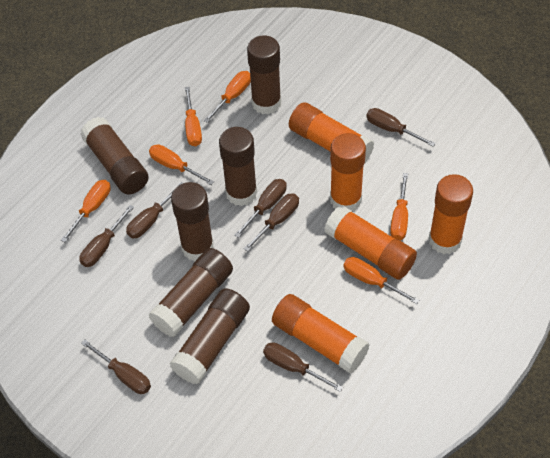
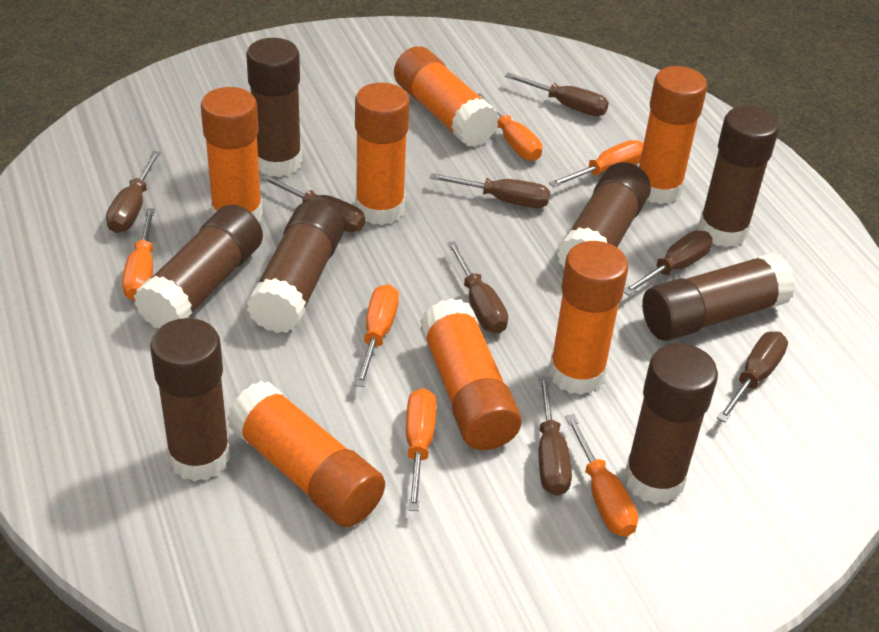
brown glue stick: [80,117,149,195] [148,248,233,337] [169,288,250,384] [171,182,214,261] [219,127,257,206] [247,36,281,114] = 6 -> [134,204,263,328] [150,318,230,482] [246,38,302,177] [247,200,344,333] [557,162,651,268] [624,343,718,504] [642,252,795,341] [698,106,779,247] = 8
brown screwdriver: [79,205,134,267] [81,340,151,394] [126,182,183,238] [234,179,287,238] [244,193,299,252] [263,342,343,392] [366,108,436,147] = 7 -> [106,151,161,233] [261,174,365,232] [430,173,550,208] [447,241,508,334] [505,73,609,116] [539,377,572,496] [624,230,713,295] [717,332,788,422] = 8
orange glue stick: [272,294,370,374] [289,102,374,163] [324,205,417,280] [330,133,366,211] [429,174,473,254] = 5 -> [201,87,263,222] [227,381,385,527] [355,83,410,225] [394,46,499,147] [420,298,522,450] [549,241,628,395] [639,66,707,204] = 7

